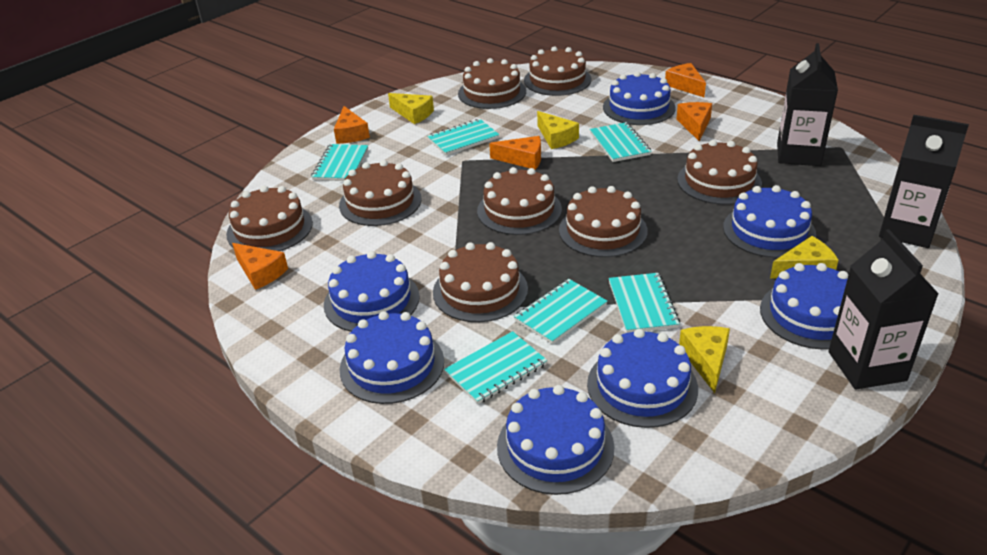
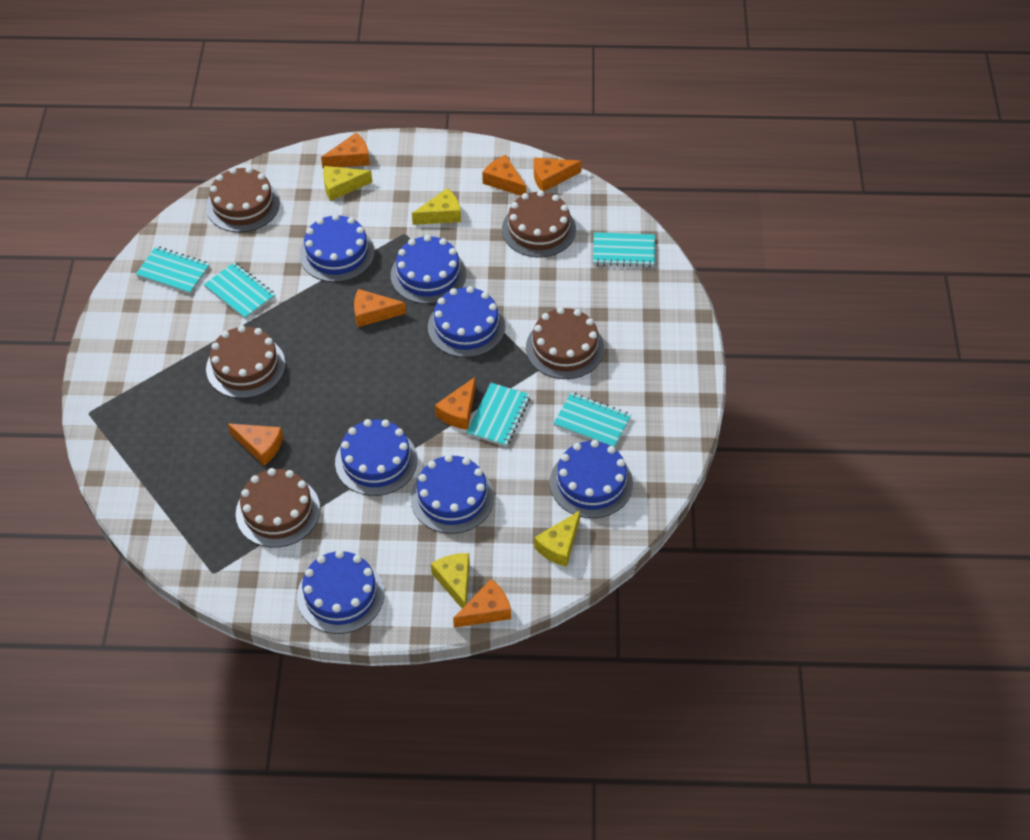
black carton: [777,43,838,166] [828,229,939,390] [879,115,969,248] = 3 -> none = 0
brown cake: [226,186,313,251] [339,160,422,226] [433,242,528,322] [458,58,526,109] [477,167,562,235] [524,46,591,96] [559,186,648,257] [677,140,762,205] = 8 -> [206,167,280,232] [206,325,285,398] [236,468,320,548] [502,190,576,257] [526,307,604,379] = 5
orange cheese: [232,243,288,290] [334,106,370,144] [489,136,541,170] [665,63,706,97] [676,102,712,141] = 5 -> [228,424,283,466] [321,133,370,169] [354,289,406,327] [435,377,476,430] [453,579,511,628] [482,155,526,196] [534,158,581,191] = 7
turquoise notebook: [311,144,368,181] [427,119,499,155] [444,331,547,404] [514,279,608,344] [590,122,652,162] [609,273,680,333] = 6 -> [136,246,210,294] [204,262,276,319] [466,383,530,447] [553,392,631,447] [593,232,655,267] = 5

